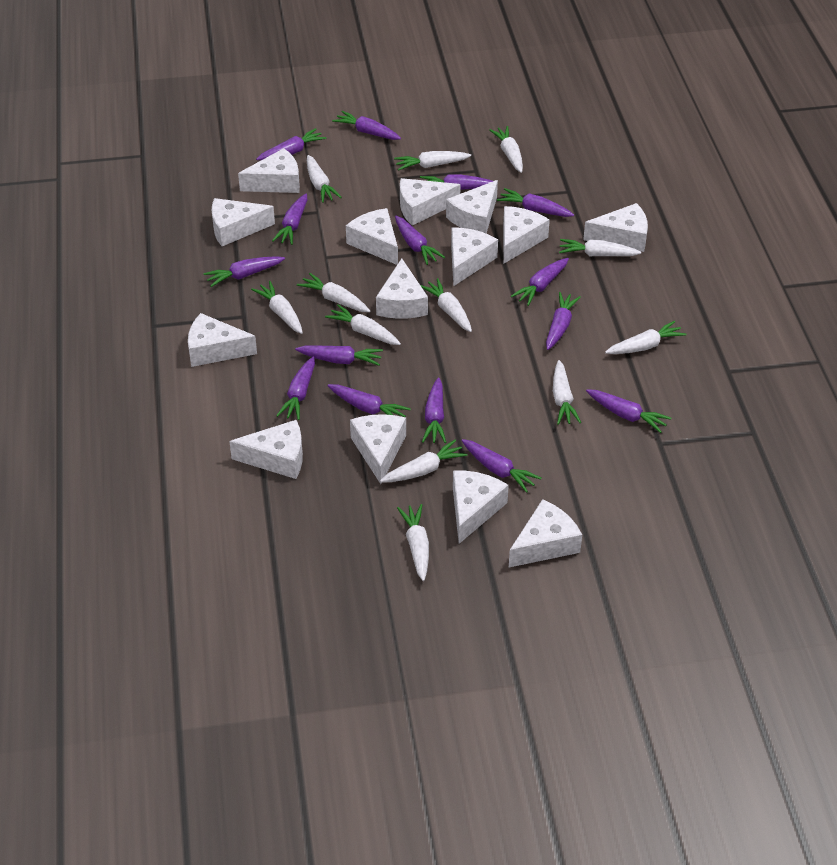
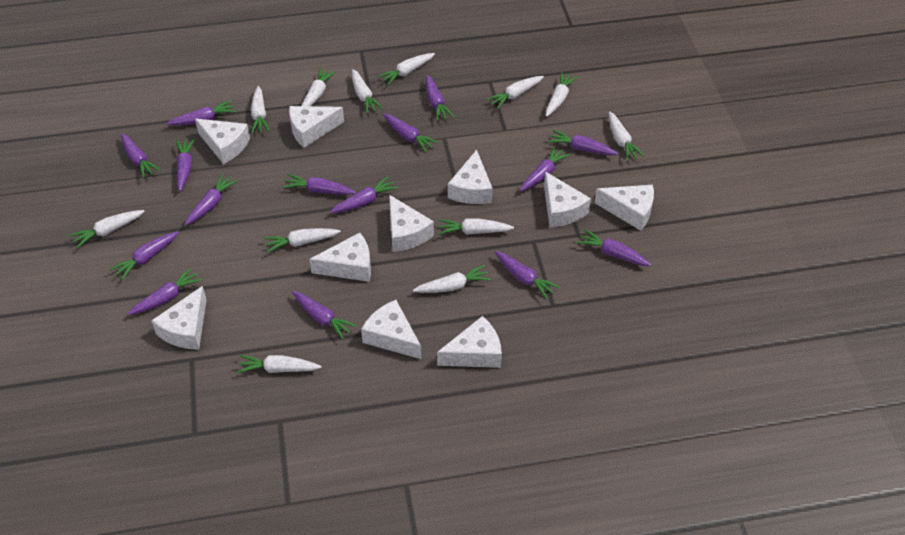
white cheese: [188,313,257,367] [212,198,275,246] [229,420,303,479] [238,148,300,193] [346,208,398,265] [350,414,406,484] [376,258,428,319] [400,178,461,225] [446,180,498,234] [451,227,498,286] [453,470,509,544] [503,206,550,264] [509,499,582,567] [583,203,648,252] = 14 -> [151,286,206,350] [195,119,250,164] [289,106,344,148] [309,233,371,282] [361,300,422,359] [389,195,434,252] [437,316,502,368] [448,150,493,204] [544,172,591,227] [594,185,654,231] = 10

